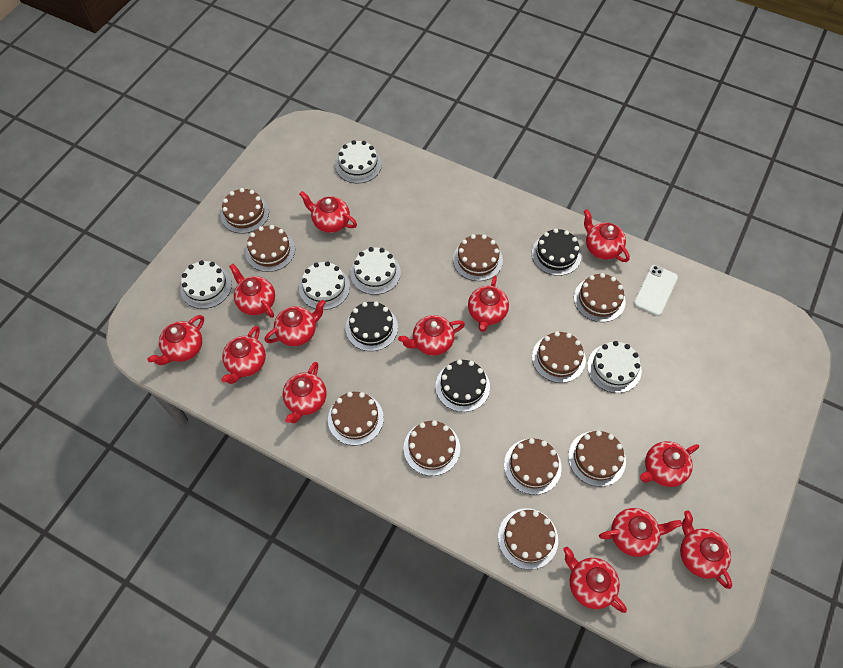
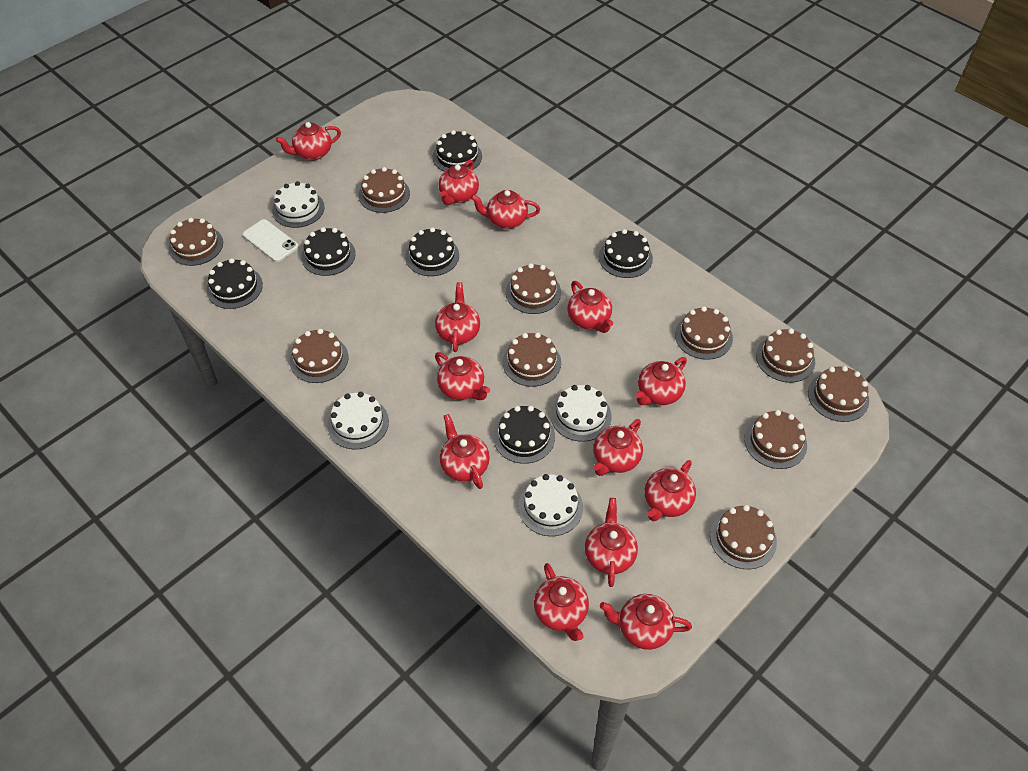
black cake: [345,301,398,351] [436,359,490,412] [532,228,582,276] = 3 -> [206,258,263,309] [301,227,356,276] [405,227,459,276] [433,130,482,171] [493,406,555,464] [599,229,653,278] = 6
white cake: [180,260,232,309] [299,261,350,310] [335,140,382,184] [350,247,401,295] [587,341,642,393] = 5 -> [272,181,325,228] [327,392,389,449] [518,474,583,536] [551,385,612,442] = 4

